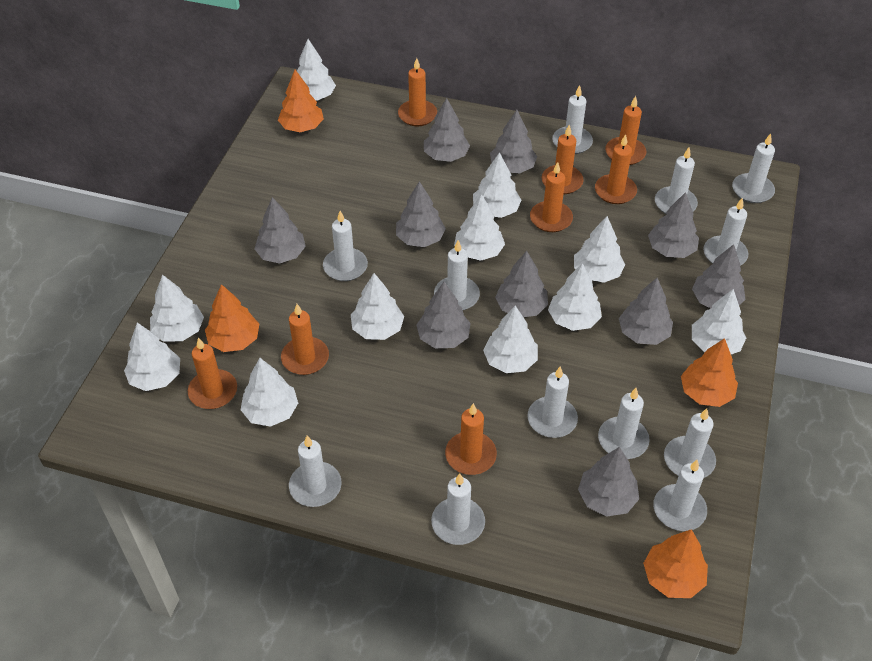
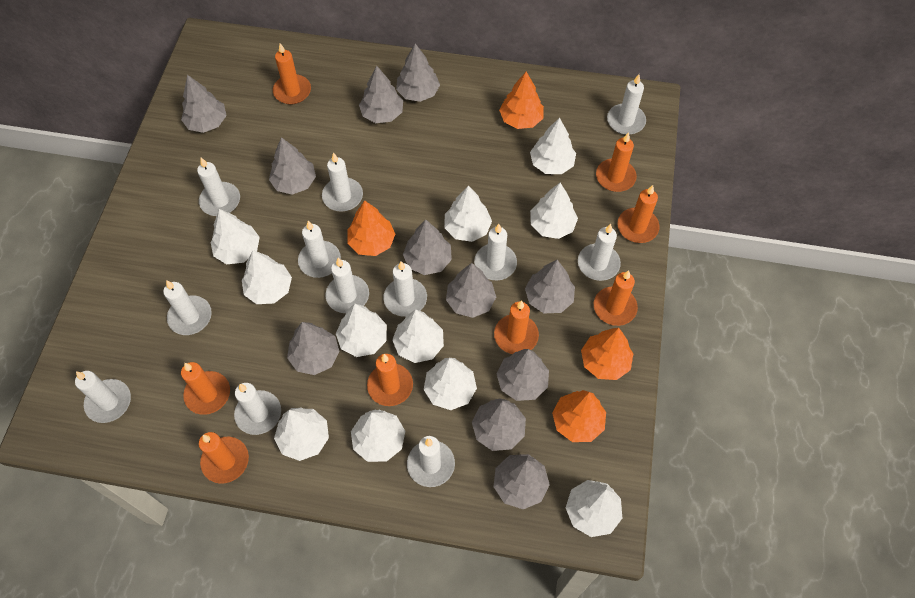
grey tree: [254,197,306,264] [396,181,446,247] [416,282,471,348] [424,98,470,162] [490,110,537,173] [495,251,548,317] [578,447,639,517] [619,278,673,345] [648,192,699,258] [692,244,746,308] = 10 -> [181,75,227,133] [269,137,316,195] [287,322,340,375] [359,66,403,123] [396,44,440,102] [403,219,452,275] [446,263,496,318] [472,398,526,451] [493,454,550,509] [496,349,549,401] [525,260,575,313] = 11

